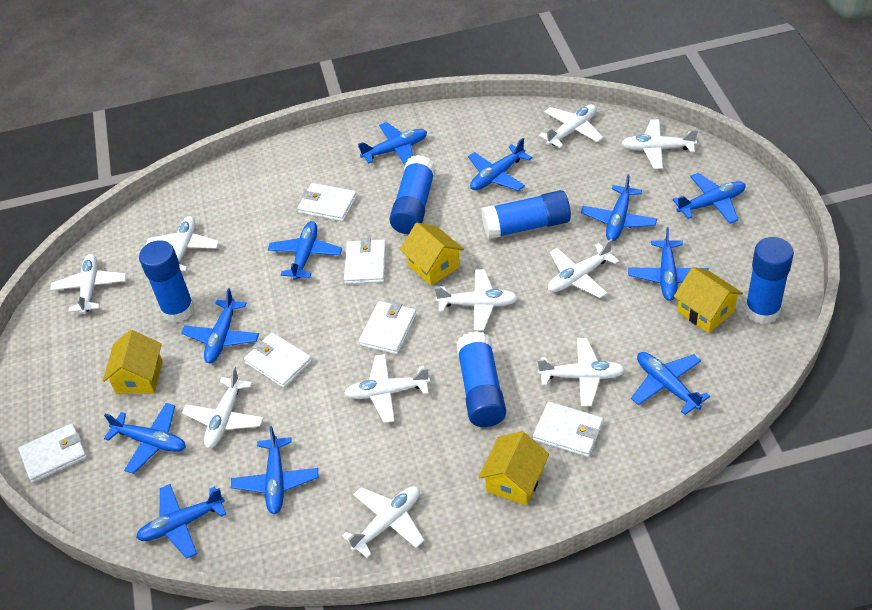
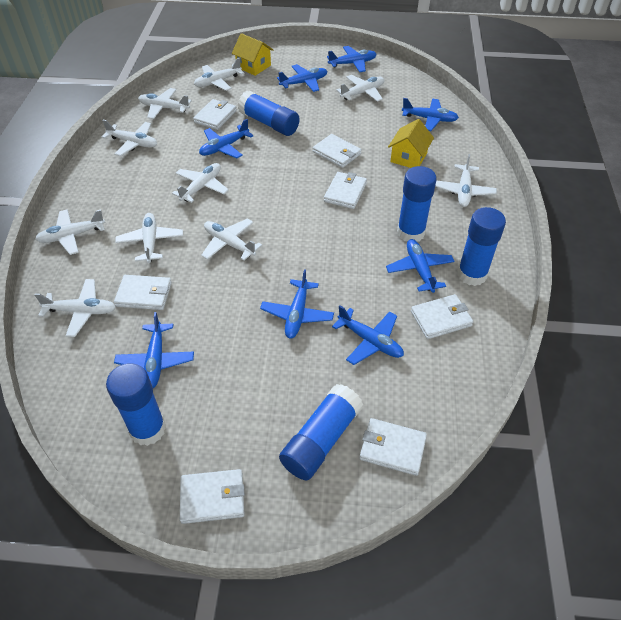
blue plane: [104,403,186,474] [136,484,226,559] [181,288,259,363] [231,426,318,514] [268,221,342,280] [358,122,427,165] [468,138,532,191] [581,174,657,242] [628,227,708,301] [631,352,710,415] [672,173,746,224] = 11 -> [114,312,194,388] [199,119,253,159] [260,269,334,339] [277,64,327,92] [327,46,377,72] [332,305,404,365] [386,239,455,293] [402,98,459,131] = 8
white wallet: [18,423,87,483] [244,332,312,388] [298,183,357,222] [344,238,386,284] [359,301,417,355] [533,402,603,457] = 6 -> [114,275,172,310] [180,469,245,524] [193,99,237,130] [313,134,362,168] [324,172,367,209] [360,418,427,476] [411,294,473,339] = 7
yellow house: [103,330,163,394] [400,223,464,286] [479,431,549,506] [674,267,743,333] = 4 -> [232,33,273,76] [388,119,434,168] = 2

